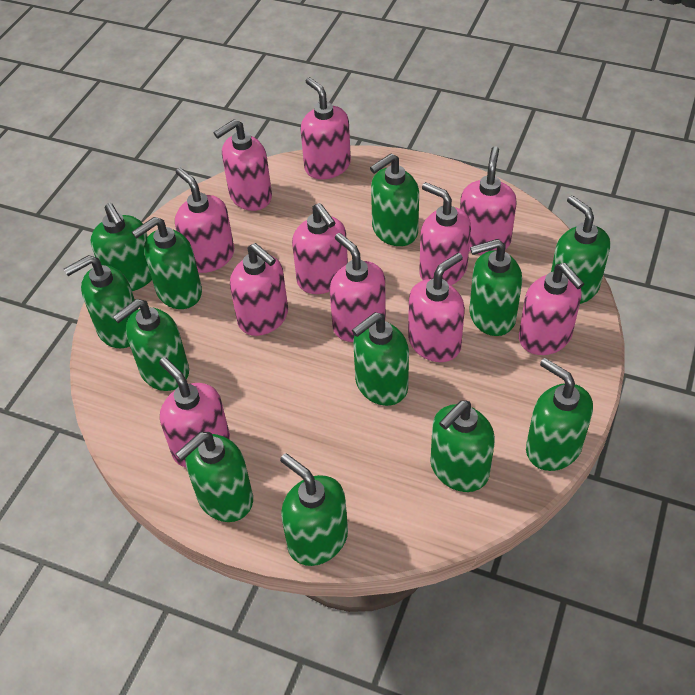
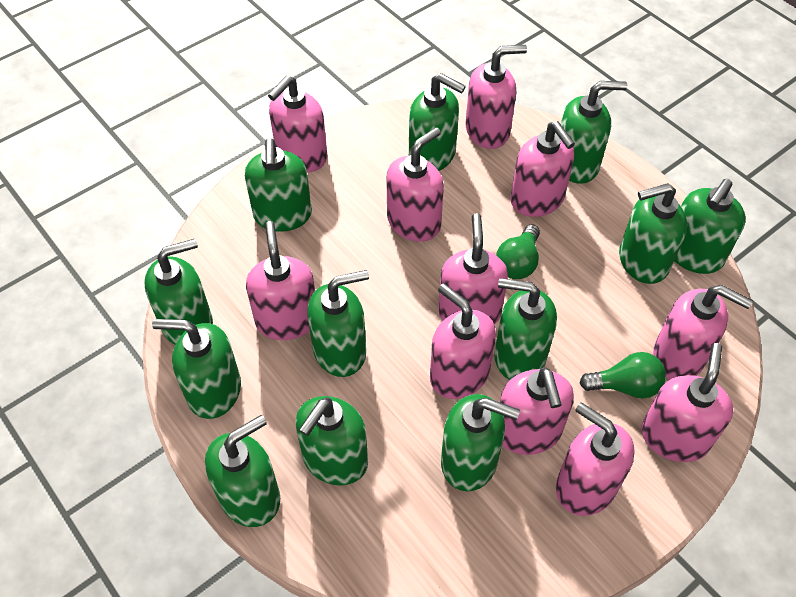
green light bulb: none = 0 -> [496,224,540,279] [580,352,666,398] = 2

